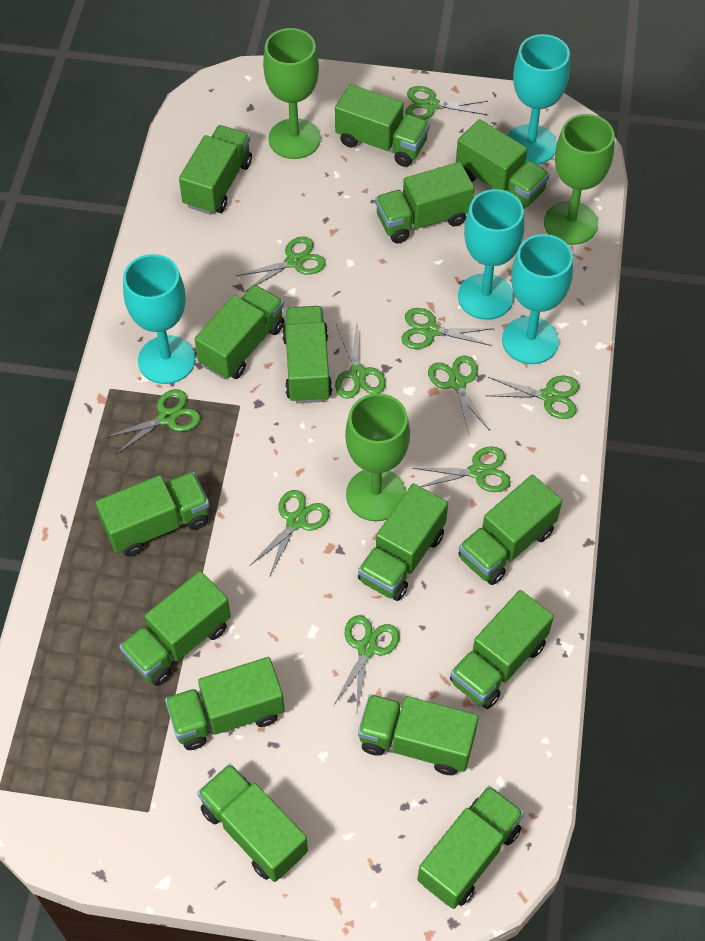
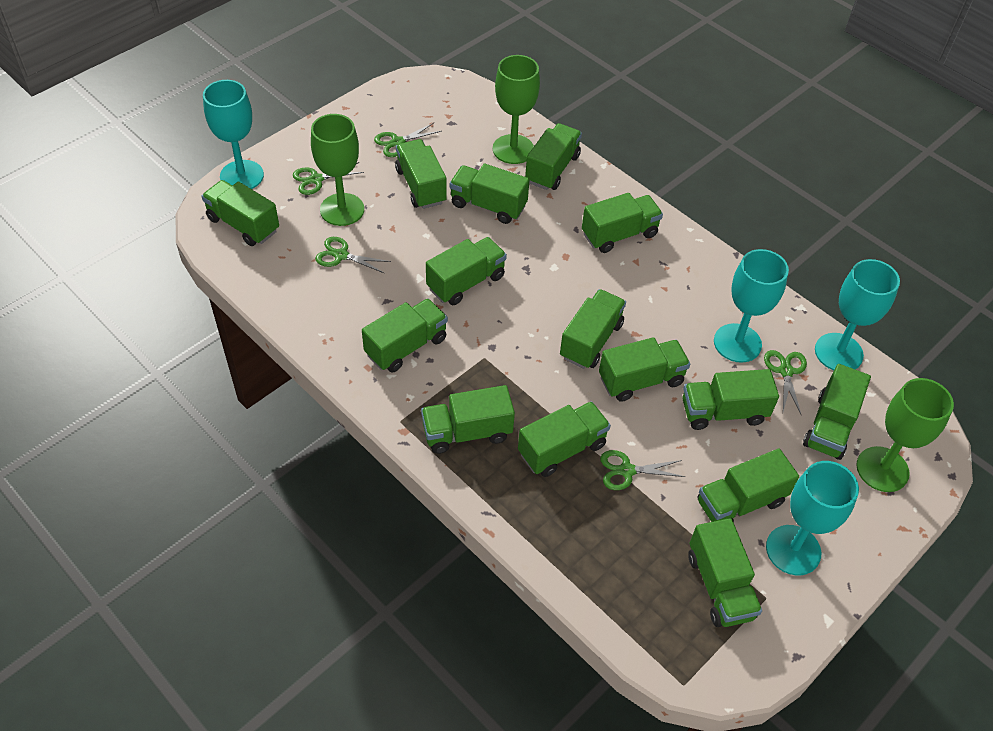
green scissors: [105,389,200,454] [236,236,326,292] [251,490,330,577] [333,615,399,709] [335,323,386,399] [401,308,493,349] [405,86,488,120] [412,446,510,492] [428,355,490,434] [485,376,579,419] = 10 -> [293,162,364,195] [315,237,391,273] [374,123,442,157] [600,450,685,490] [764,350,807,414] = 5

